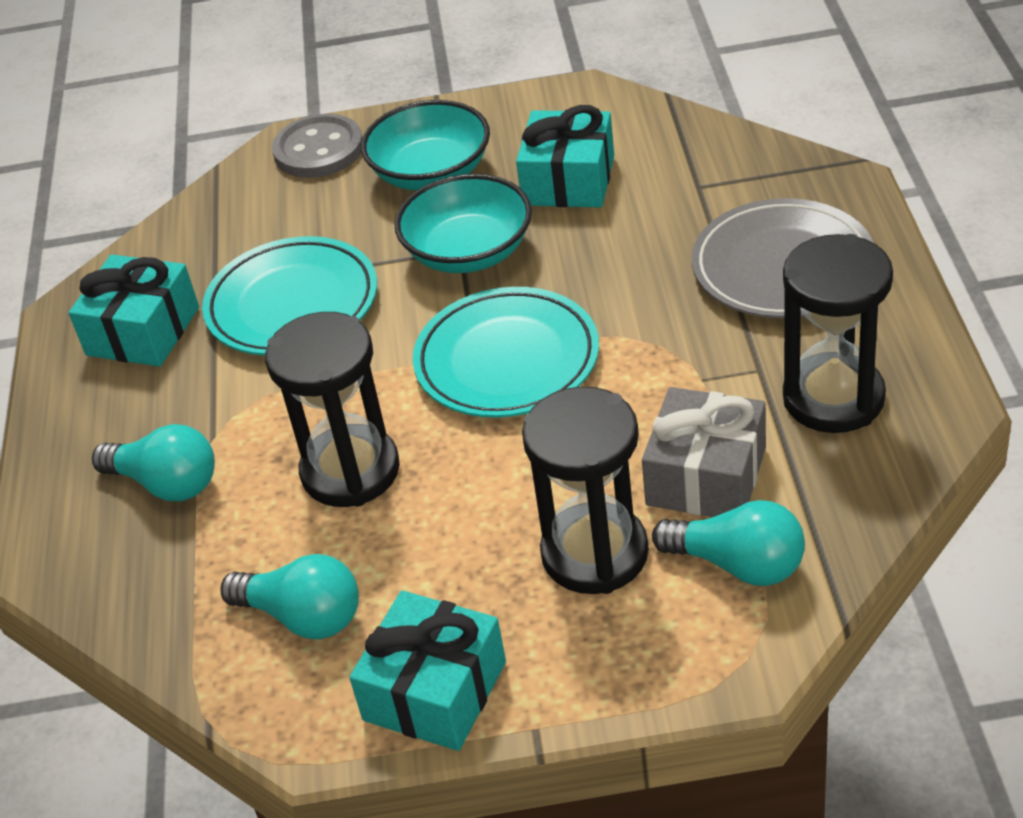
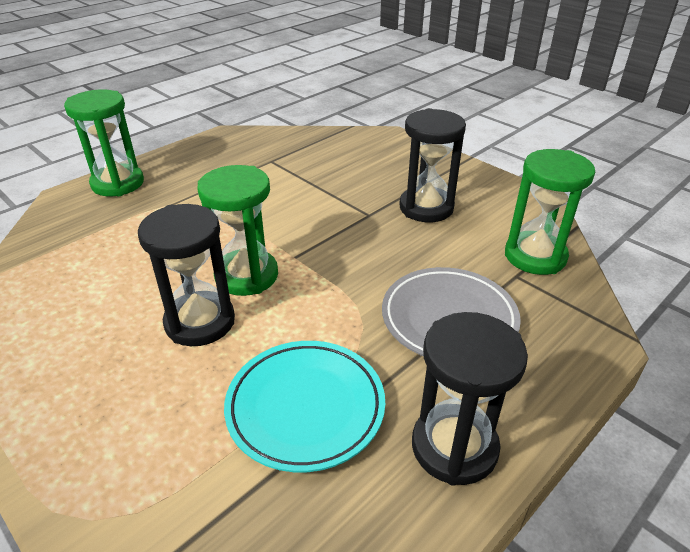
green hourglass: none = 0 -> [64,90,144,196] [197,165,278,296] [505,149,595,275] = 3
grey button: [272,114,362,178] = 1 -> none = 0
grey gift: [642,387,766,517] = 1 -> none = 0
turquoise bowl: [361,100,490,191] [394,174,532,273] = 2 -> none = 0
turquoise gift: [69,254,199,367] [349,591,506,751] [516,105,614,208] = 3 -> none = 0
turquoise light bulb: [92,424,215,501] [220,554,359,639] [652,500,805,586] = 3 -> none = 0
turquoise plate: [202,236,377,355] [413,287,599,418] = 2 -> [224,341,385,472] = 1

